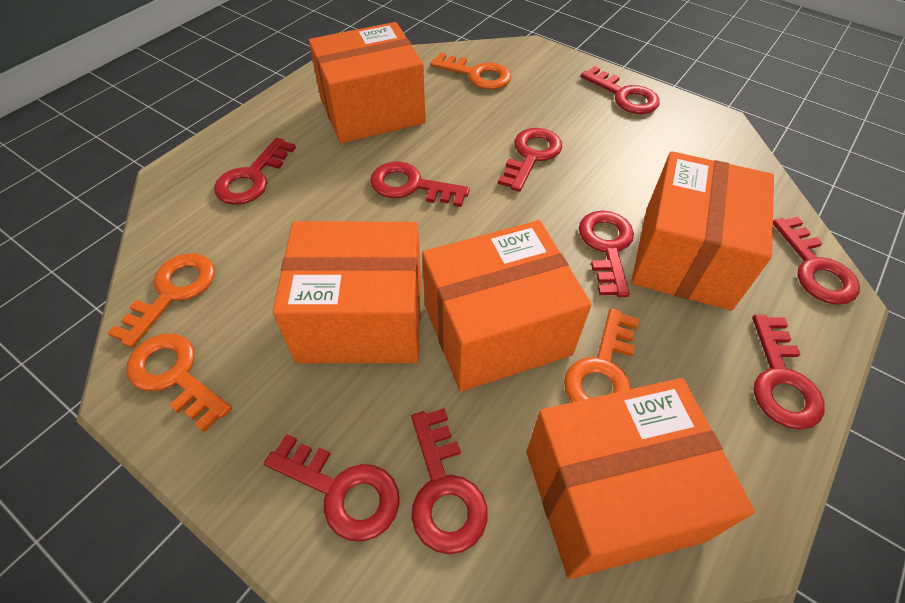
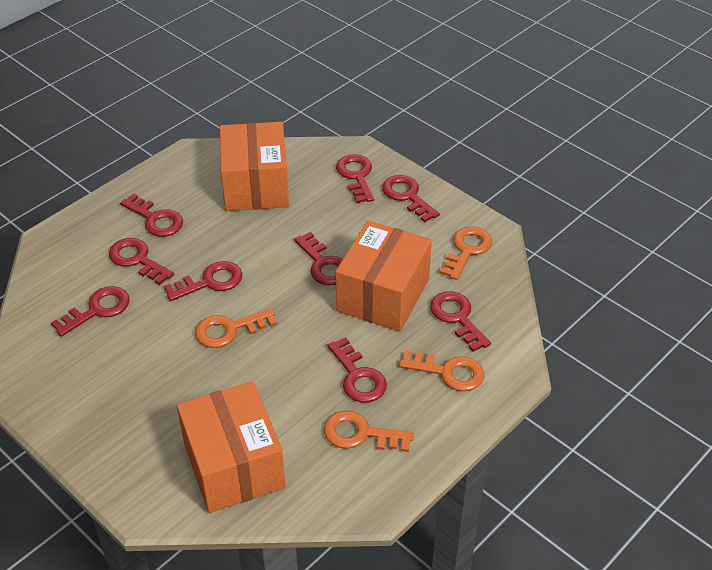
orange box: [273,221,421,363] [309,22,426,143] [422,220,592,392] [526,378,755,579] [631,151,774,311] = 5 -> [177,381,286,513] [220,122,289,211] [336,221,432,332] = 3

